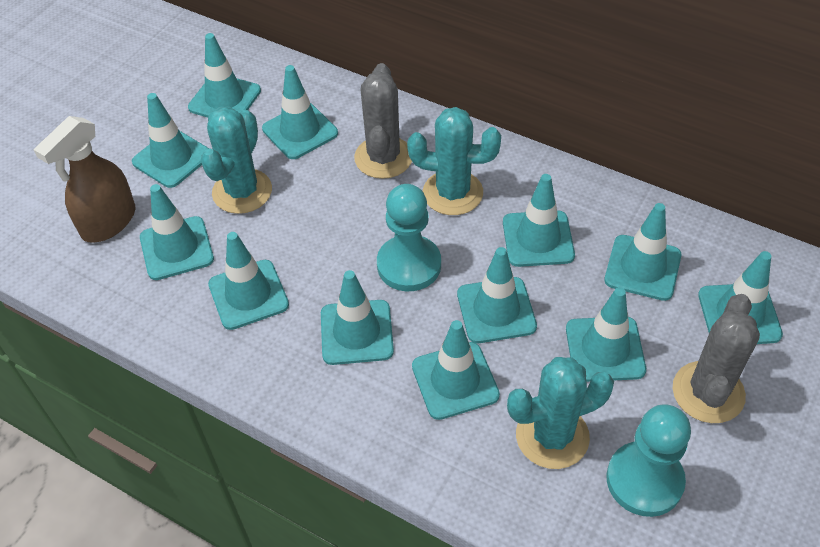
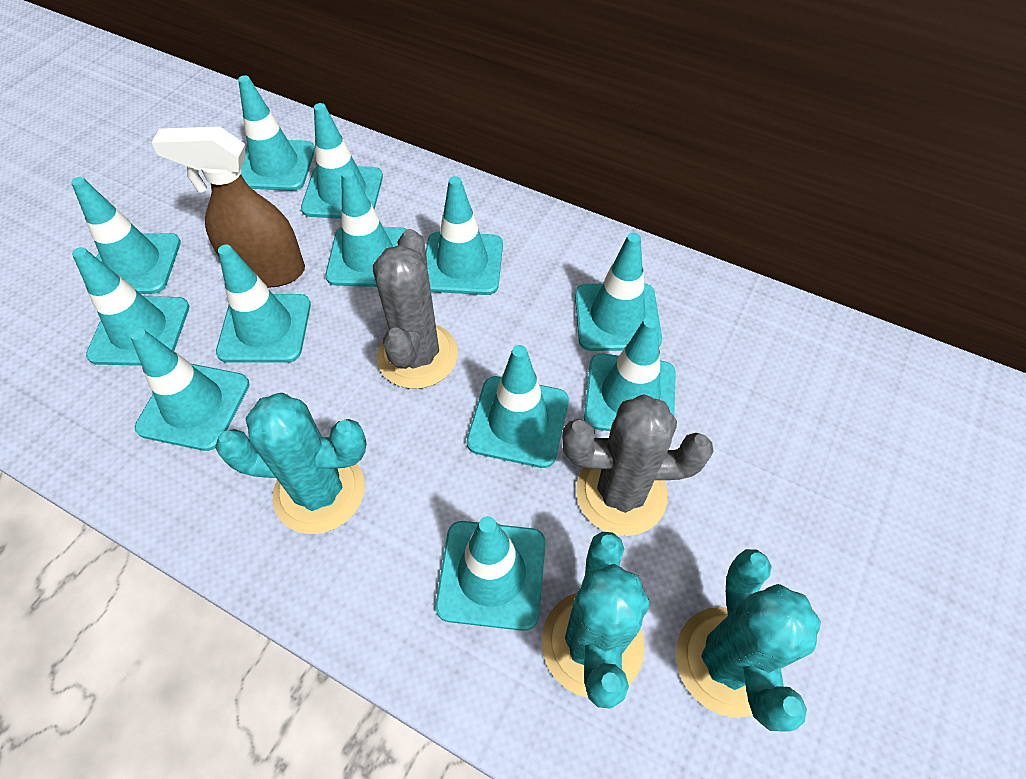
turquoise pawn: [377,184,441,291] [606,404,691,517] = 2 -> none = 0

